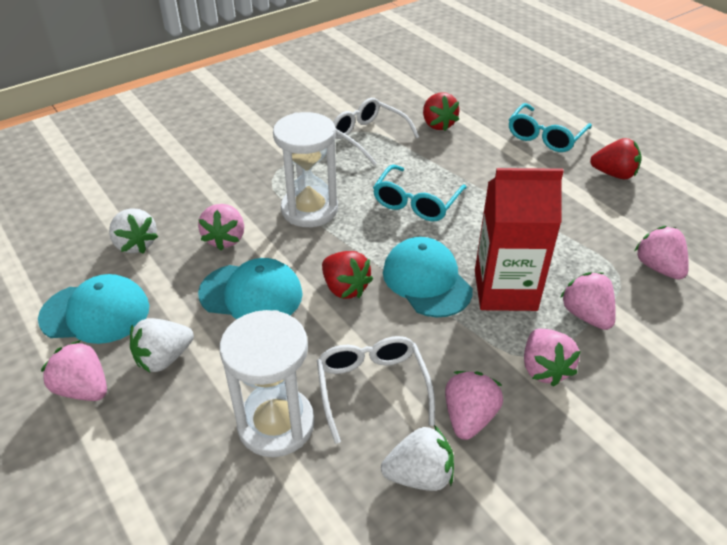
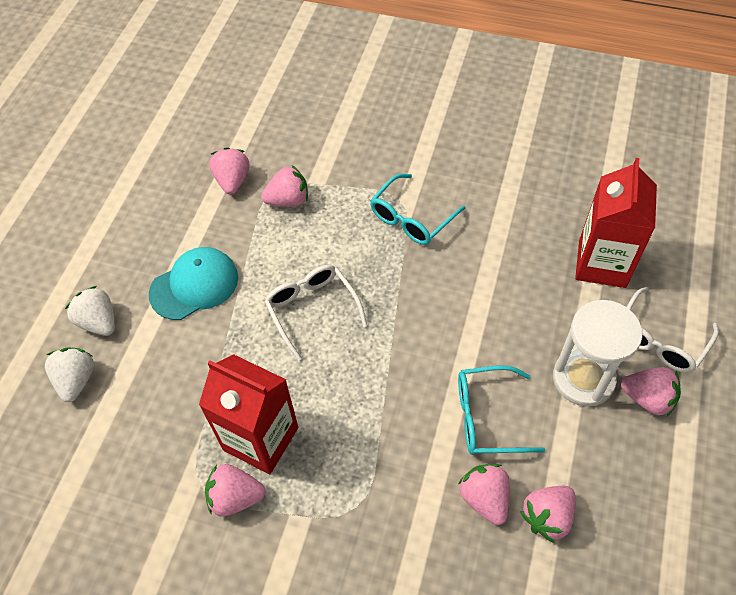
red carton: [475,168,564,311] = 1 -> [199,354,298,474] [575,158,657,288] = 2
red strawberry: [322,251,373,299] [423,93,460,131] [590,138,642,179] = 3 -> none = 0
turquoise cap: [38,274,149,344] [198,258,303,319] [383,237,473,317] = 3 -> [149,247,238,320] = 1
white hourglass: [220,310,315,457] [273,112,338,227] = 2 -> [553,300,643,407] = 1
white strawberry: [109,208,158,254] [130,318,194,372] [381,425,454,491] = 3 -> [45,347,94,402] [65,286,115,336] = 2

